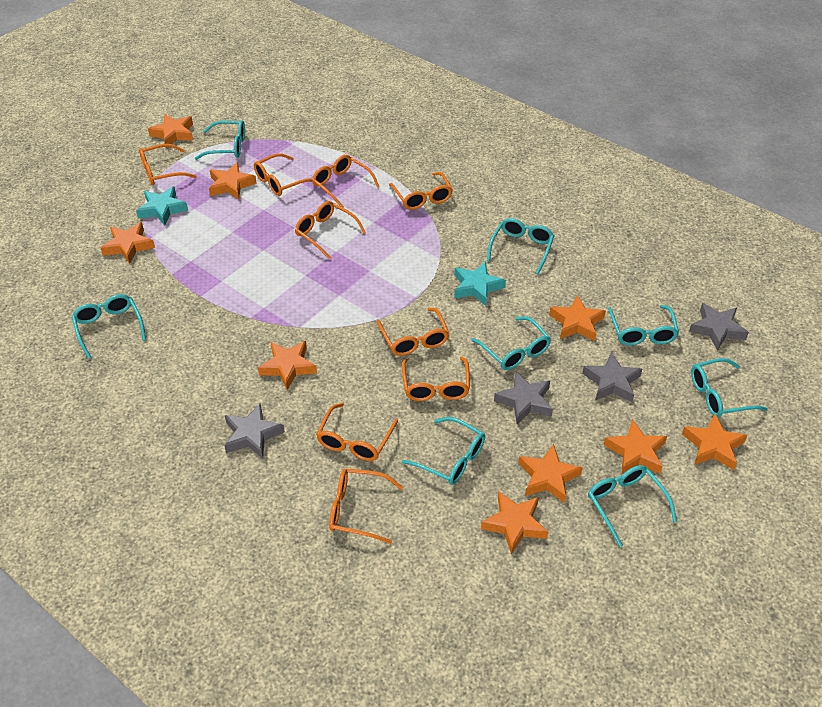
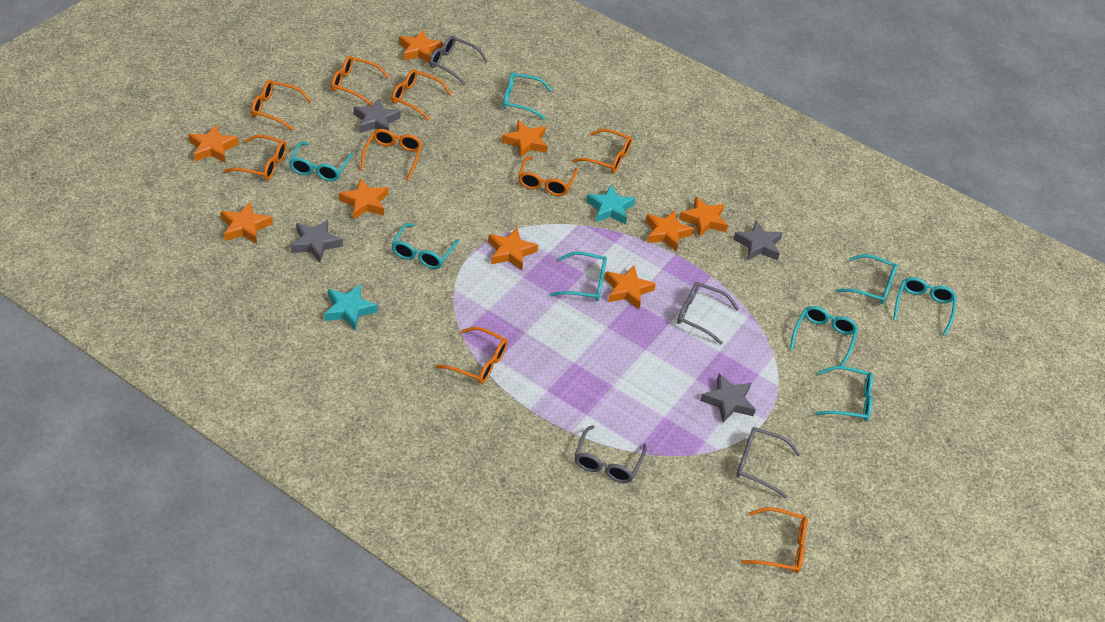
grey glasses: none = 0 -> [429,36,488,85] [574,425,647,483] [677,282,739,344] [736,427,800,498] = 4

